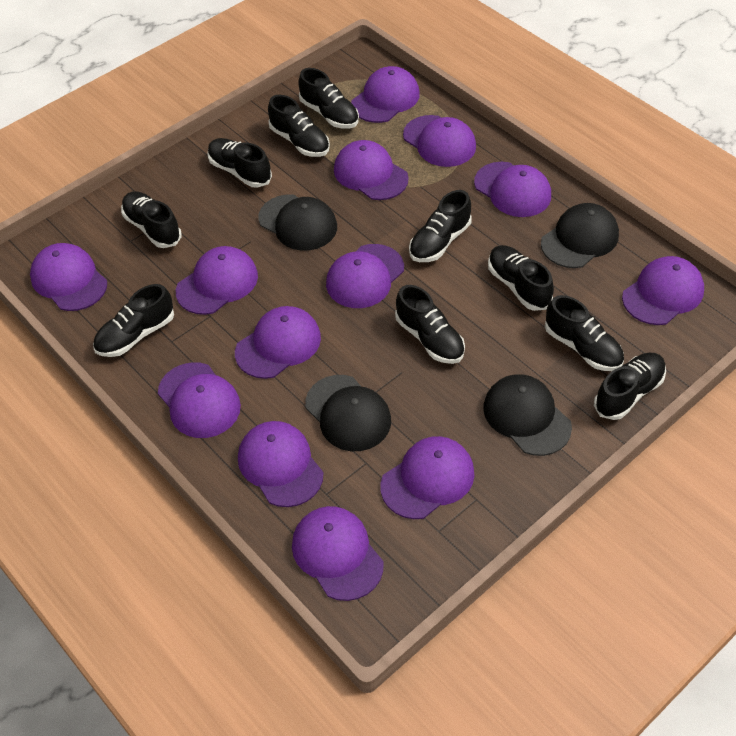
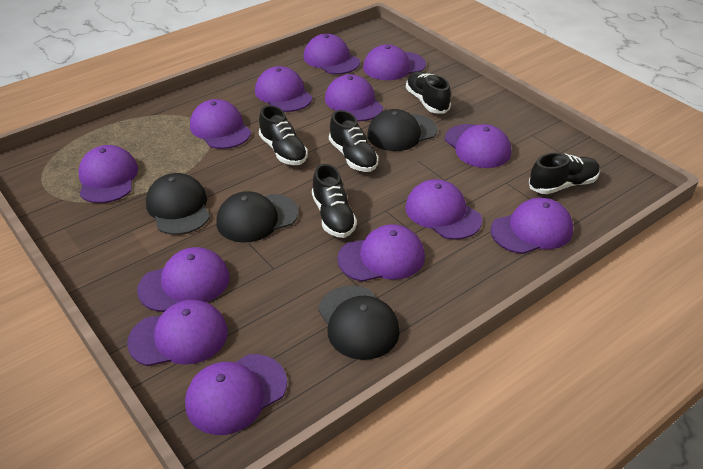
black shoe: [93,284,174,357] [121,191,181,248] [207,138,272,188] [268,95,330,157] [298,68,359,129] [395,285,465,364] [409,190,472,262] [488,245,554,311] [545,295,624,371] [594,353,666,420] = 10 -> [259,105,308,165] [312,164,357,238] [329,110,379,172] [406,71,451,114] [529,153,600,194] = 5

